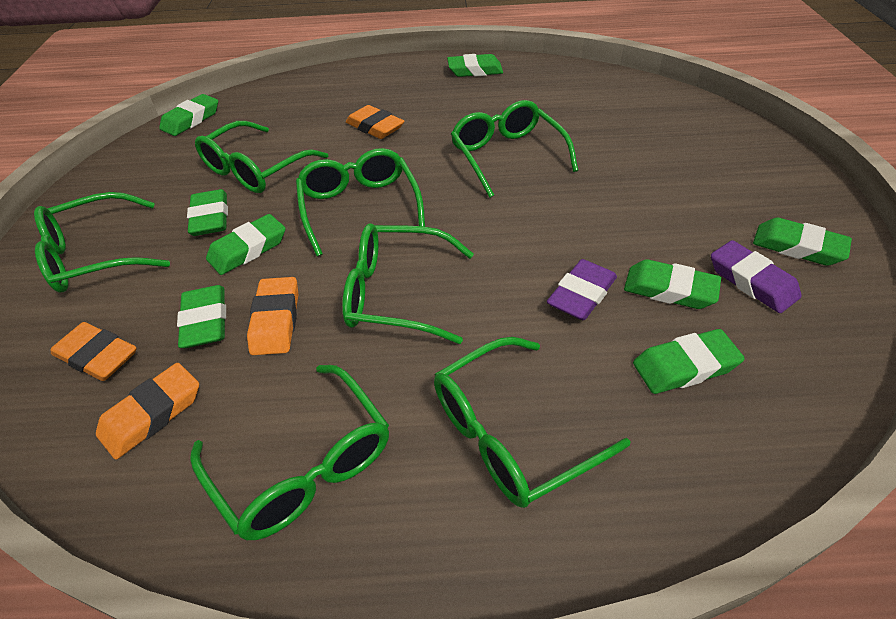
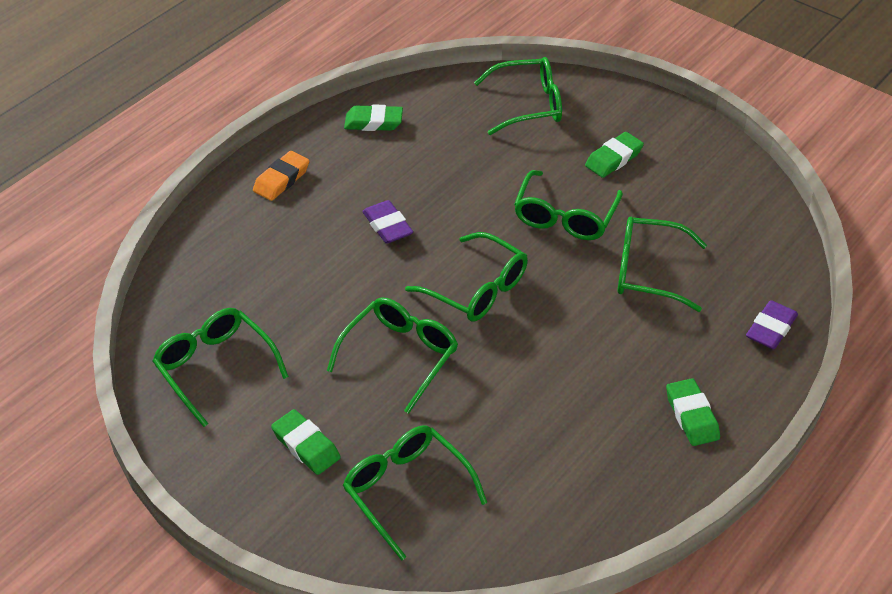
green eraser: [159,94,218,136] [177,285,226,348] [187,189,228,236] [206,214,286,275] [447,54,503,77] [624,259,721,309] [633,329,745,394] [753,218,852,266] = 8 -> [271,409,341,475] [344,105,403,131] [585,132,644,178] [666,378,720,446] = 4
orange eraser: [51,322,137,381] [96,363,199,460] [247,277,298,355] [346,105,404,139] = 4 -> [253,151,309,201] = 1

